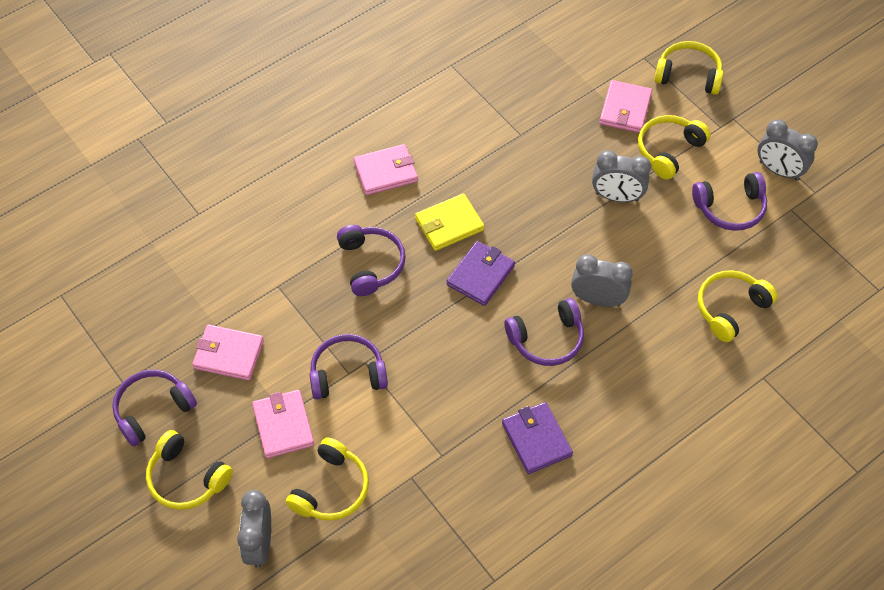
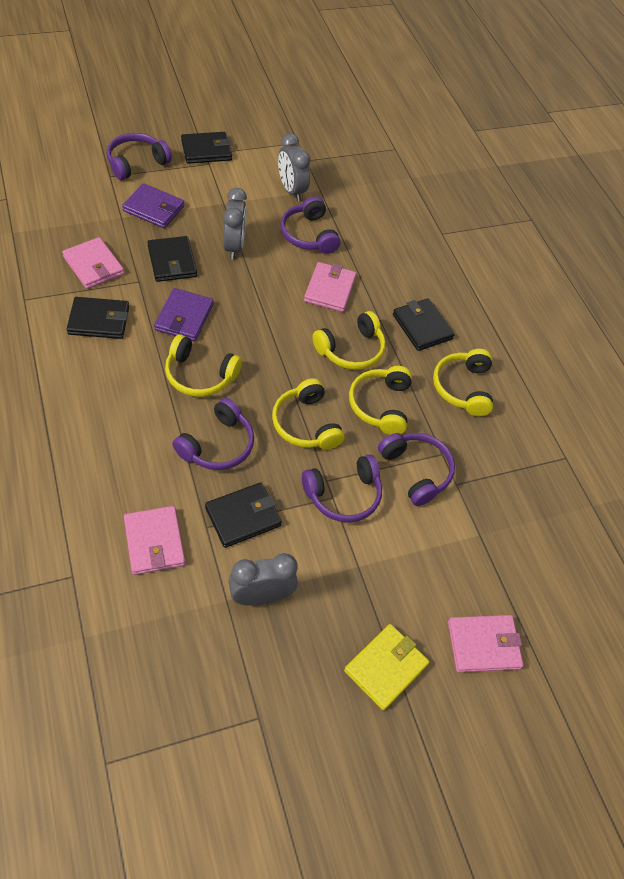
black wallet: none = 0 -> [67,297,129,339] [147,236,197,282] [181,132,232,164] [205,482,282,548] [393,298,454,351] = 5
grey clock: [237,490,271,568] [571,254,633,307] [592,150,651,202] [758,119,818,181] = 4 -> [223,188,247,259] [229,553,298,606] [278,133,311,201] = 3

